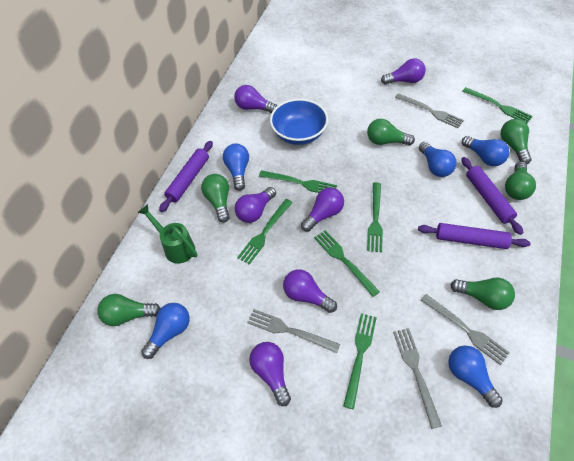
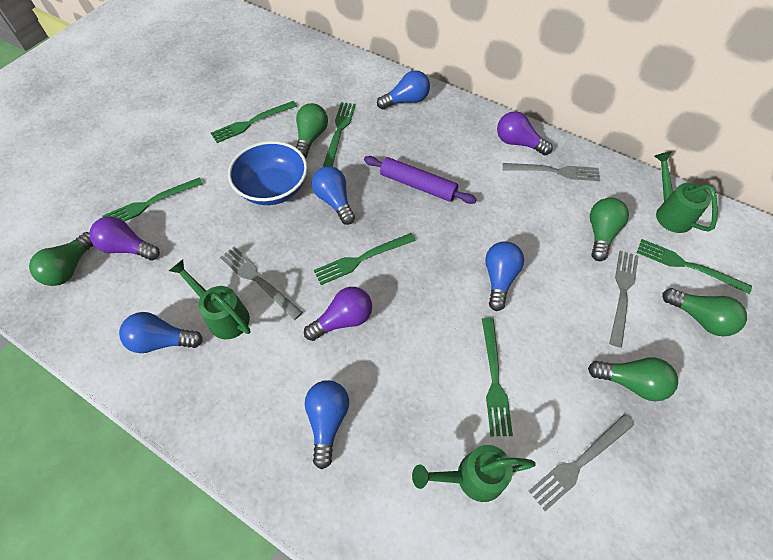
green light bulb: [97,294,161,326] [201,174,230,223] [367,119,415,145] [450,278,515,310] [501,119,532,164] [505,161,536,200] = 6 -> [29,232,93,286] [296,103,328,158] [588,357,678,401] [590,198,629,261] [663,288,747,336] = 5
green watering can: [138,204,197,264] = 1 -> [169,259,251,340] [412,445,536,502] [654,151,718,233] = 3
purple light bulb: [234,85,277,113] [235,187,276,223] [249,342,291,406] [283,269,337,313] [301,187,344,232] [381,58,426,85] = 6 -> [90,216,160,260] [304,287,372,341] [497,111,553,155] = 3
purple rolling pin: [159,141,213,212] [418,223,530,249] [461,157,523,235] = 3 -> [364,156,477,204] = 1

